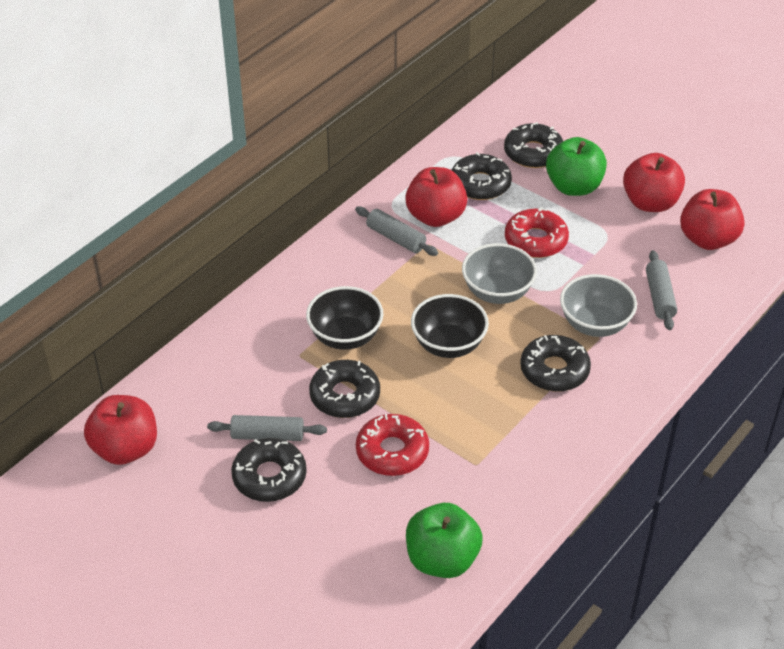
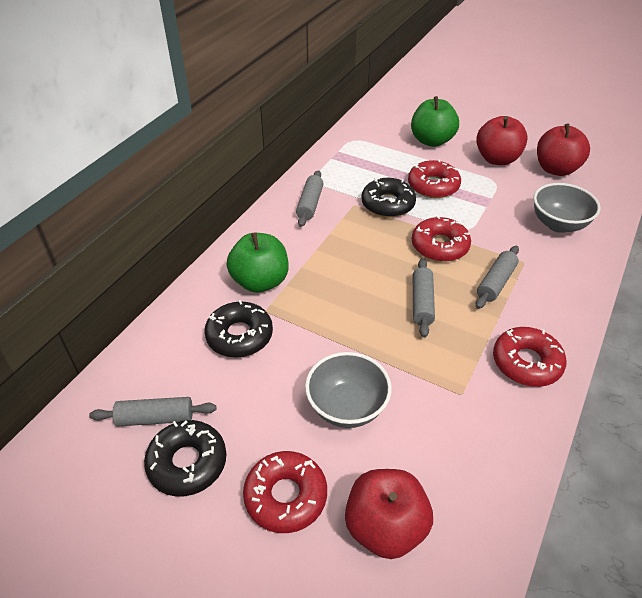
black bowl: [306,286,383,350] [411,294,489,358] = 2 -> none = 0
black donut: [231,438,307,502] [309,360,380,418] [452,152,512,200] [504,122,563,168] [520,335,591,392] = 5 -> [144,420,227,497] [205,300,273,358] [361,178,416,217] = 3
grey rolling pin: [207,415,327,441] [355,207,438,256] [646,250,677,330] = 3 -> [89,397,216,426] [296,170,323,227] [413,259,435,338] [476,246,519,309] = 4
red apple: [84,395,157,465] [405,167,467,227] [623,153,685,212] [680,189,745,250] = 4 -> [345,469,433,559] [476,116,528,165] [537,124,590,176] = 3
red donut: [356,414,429,476] [505,207,569,258] = 2 -> [243,451,327,533] [408,159,461,198] [412,216,471,262] [493,327,566,387] = 4

